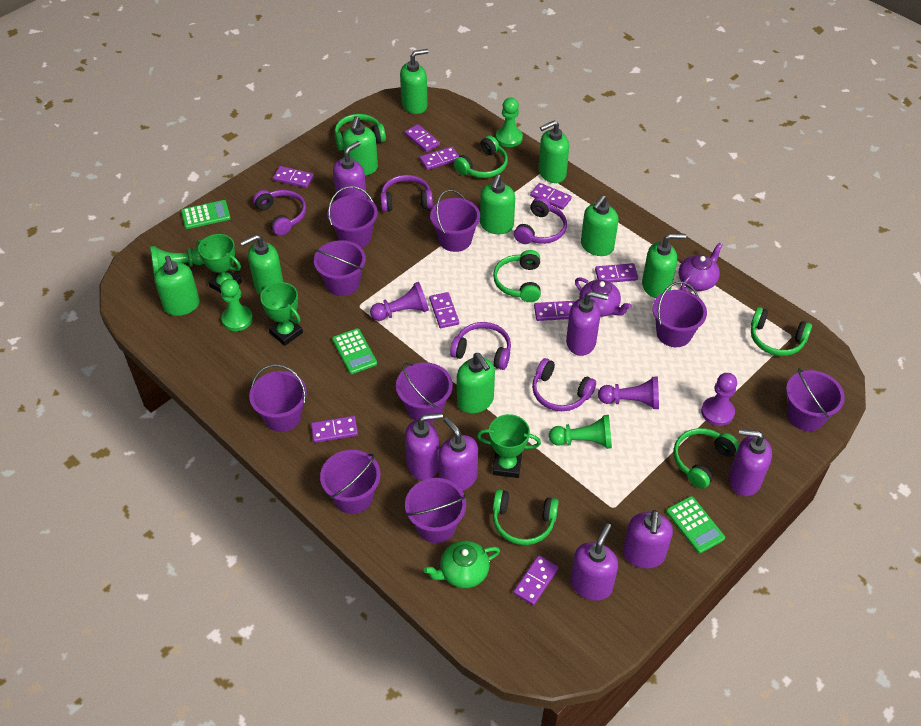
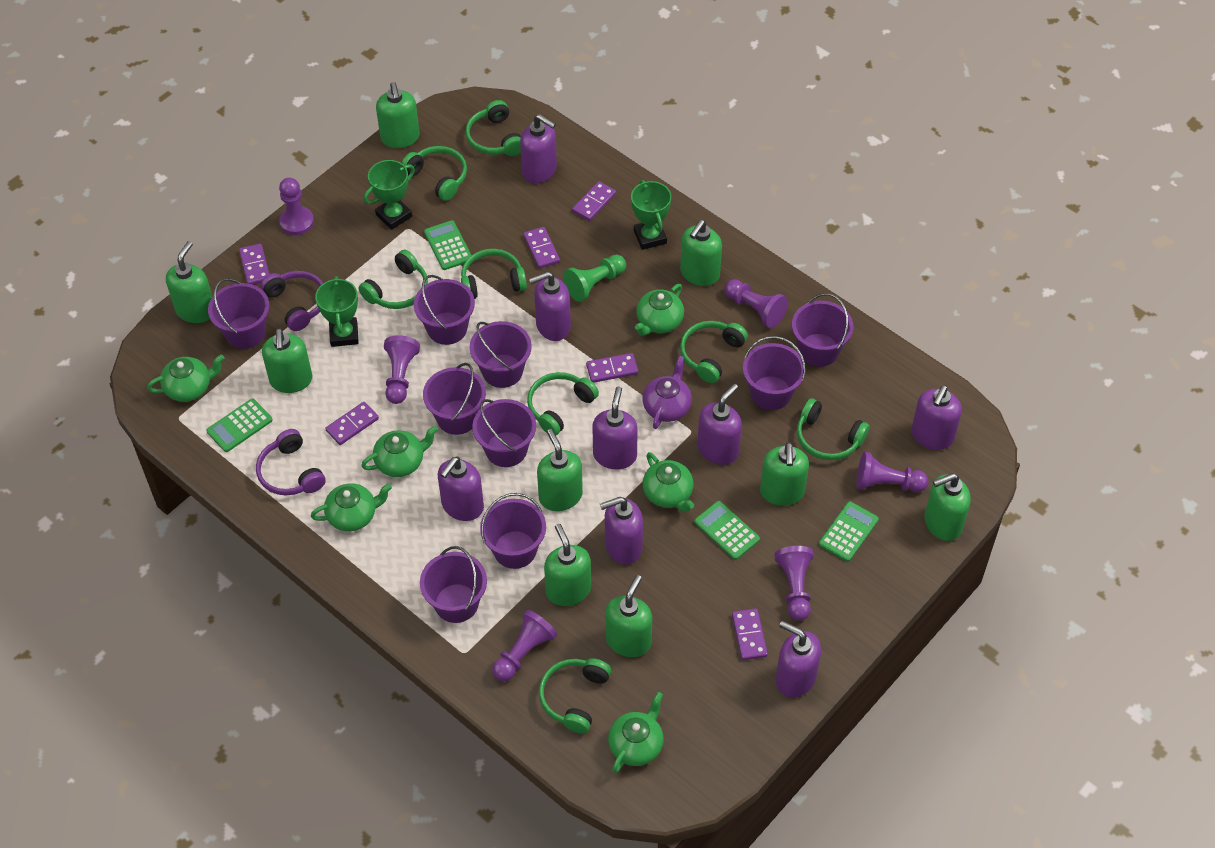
green calculator: [181,200,231,229] [332,328,377,374] [666,496,725,553] = 3 -> [207,399,273,452] [424,220,472,270] [694,501,760,560] [819,501,879,562] = 4
green headphones: [335,114,386,151] [454,135,508,178] [493,250,541,302] [493,489,559,545] [673,428,739,489] [751,307,812,356] = 6 -> [359,250,428,309] [402,146,467,201] [461,249,527,299] [465,100,521,156] [527,372,599,435] [539,658,611,734] [680,321,748,383] [797,398,870,460] = 8
green pawn: [150,246,204,276] [220,279,253,331] [496,98,523,147] [549,415,612,449] = 4 -> [563,255,626,302] = 1
green teapot: [424,541,500,588] = 1 -> [147,354,224,402] [311,483,392,531] [361,426,438,477] [608,692,664,773] [635,284,684,336] [643,452,694,512] = 6
purple domino: [273,166,314,188] [311,416,358,443] [405,124,440,152] [420,146,459,170] [429,292,459,328] [513,555,559,605] [530,183,572,210] [534,301,575,321] [595,263,638,283] = 9 -> [239,243,269,285] [325,402,379,445] [523,227,560,269] [572,181,616,221] [586,353,638,383] [732,608,768,660] = 6
purple headphones: [253,190,306,236] [380,175,433,212] [450,322,511,370] [514,197,567,244] [532,358,596,411] = 5 -> [256,429,326,495] [260,271,323,331] = 2
purple pawn: [370,282,429,321] [598,377,659,409] [701,373,737,426] = 3 -> [279,178,314,235] [384,335,420,404] [492,610,557,681] [724,279,788,328] [774,546,814,621] [856,452,929,492] = 6
purple soap dispenser: [333,141,367,200] [405,413,443,480] [438,417,478,491] [566,291,609,356] [570,523,618,601] [623,510,673,569] [729,429,772,496] = 7 -> [438,457,484,521] [520,114,557,183] [529,271,571,341] [592,386,638,469] [600,497,643,565] [697,384,742,465] [776,621,821,698] [911,385,962,450] = 8
purple teapot: [575,277,632,317] [678,243,723,291] = 2 -> [643,356,692,429] = 1

